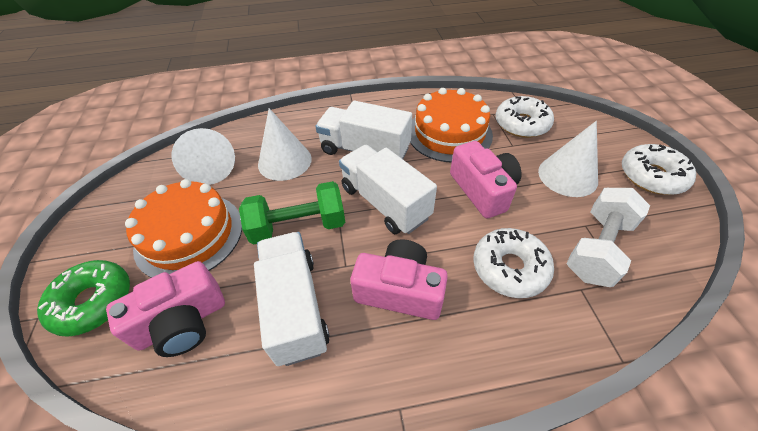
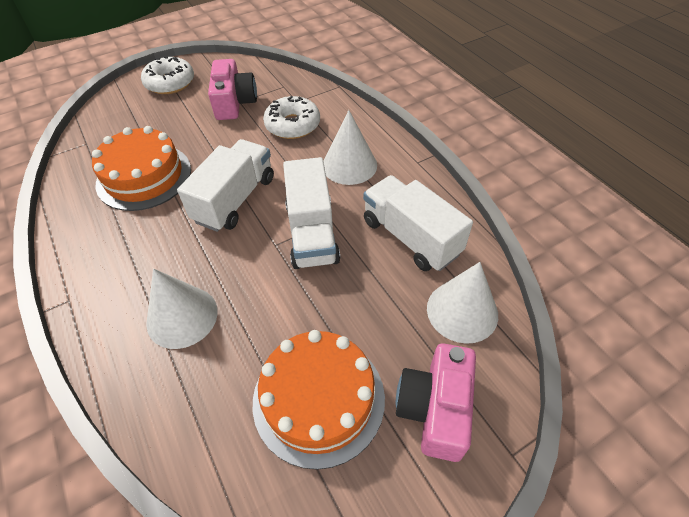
green donut: [37,260,130,337] = 1 -> none = 0
green dumbbell: [239,181,345,244] = 1 -> none = 0
pink camera: [106,261,225,357] [350,239,448,320] [450,141,521,219] = 3 -> [208,59,257,120] [396,343,476,462] = 2
white donut: [473,228,554,298] [496,96,554,138] [622,144,697,195] = 3 -> [141,56,194,94] [263,96,320,139] = 2
white dumbbell: [566,188,650,287] = 1 -> none = 0

